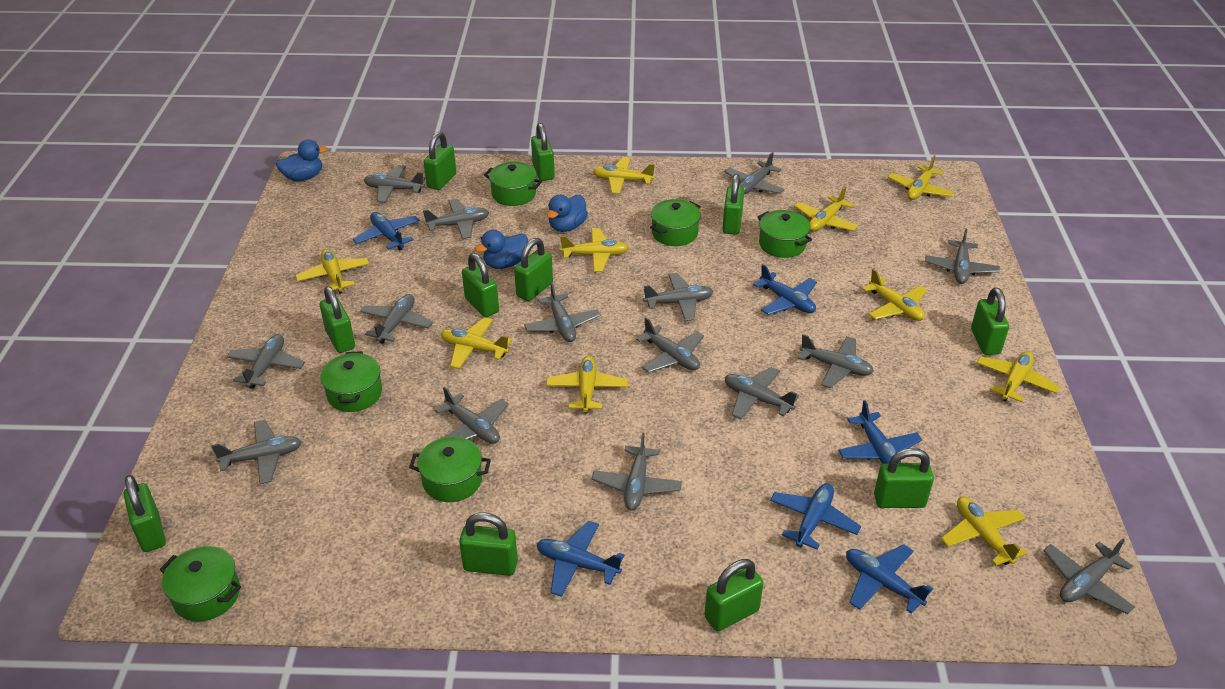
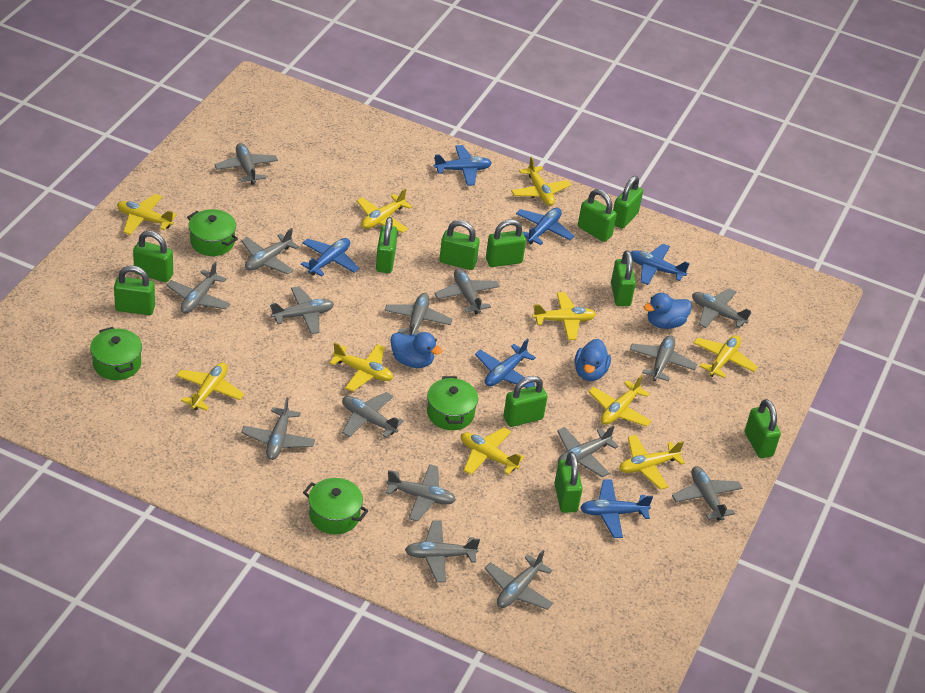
green pot: [160,546,241,622] [321,351,382,412] [409,437,491,502] [484,162,542,206] [650,199,701,246] [757,210,812,258] = 6 -> [90,327,142,380] [187,209,238,256] [303,478,368,534] [427,376,478,430] = 4

